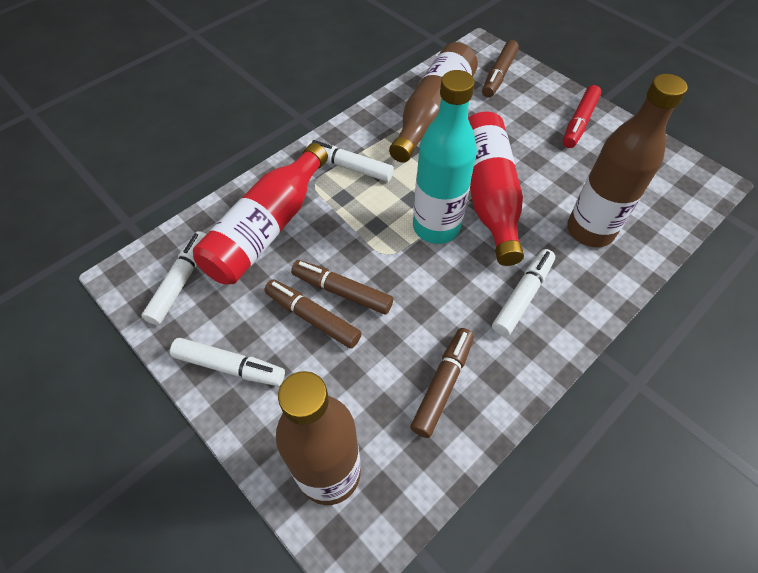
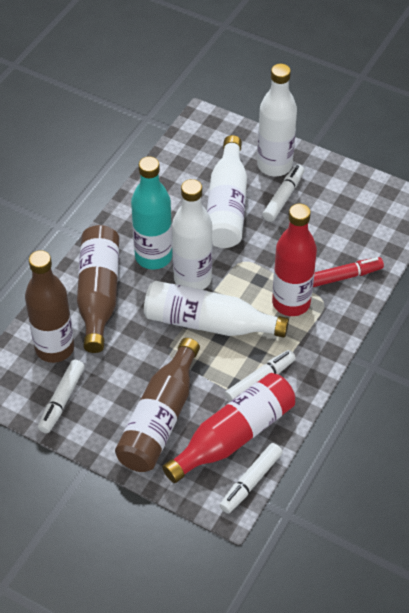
brown marker: [264,279,362,349] [291,260,393,314] [410,328,474,438] [482,40,519,98] = 4 -> none = 0
white bottle: none = 0 -> [144,281,289,338] [172,179,212,290] [207,135,247,248] [257,64,297,176] = 4

